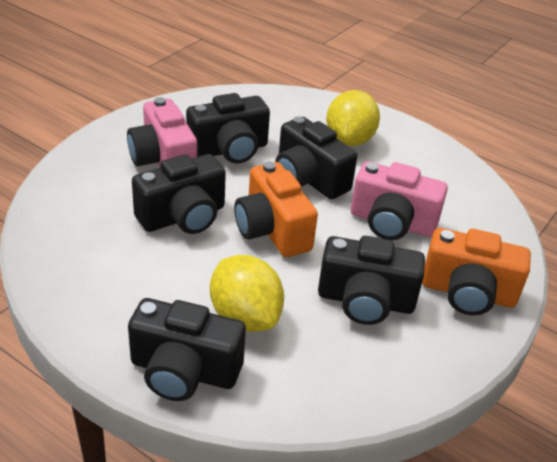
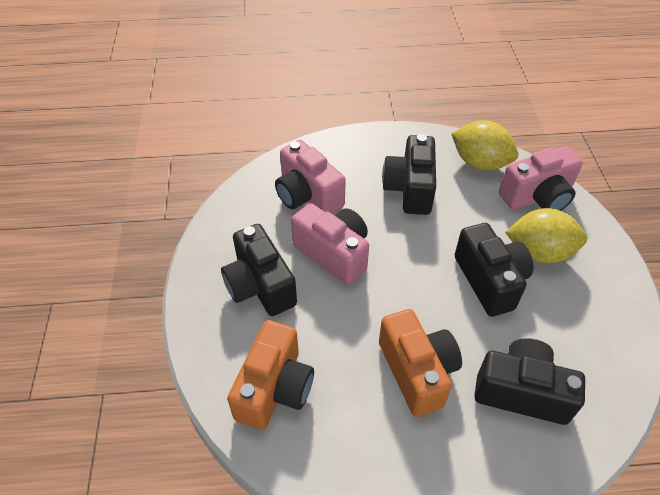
black camera: [128,298,246,401] [132,154,226,234] [186,93,270,164] [275,116,357,199] [318,236,425,325] = 5 -> [221,224,297,316] [382,134,436,215] [455,223,533,317] [474,338,585,425] = 4
pink camera: [127,97,197,168] [351,161,448,240] = 2 -> [275,140,346,213] [291,203,369,285] [499,146,583,211] = 3

